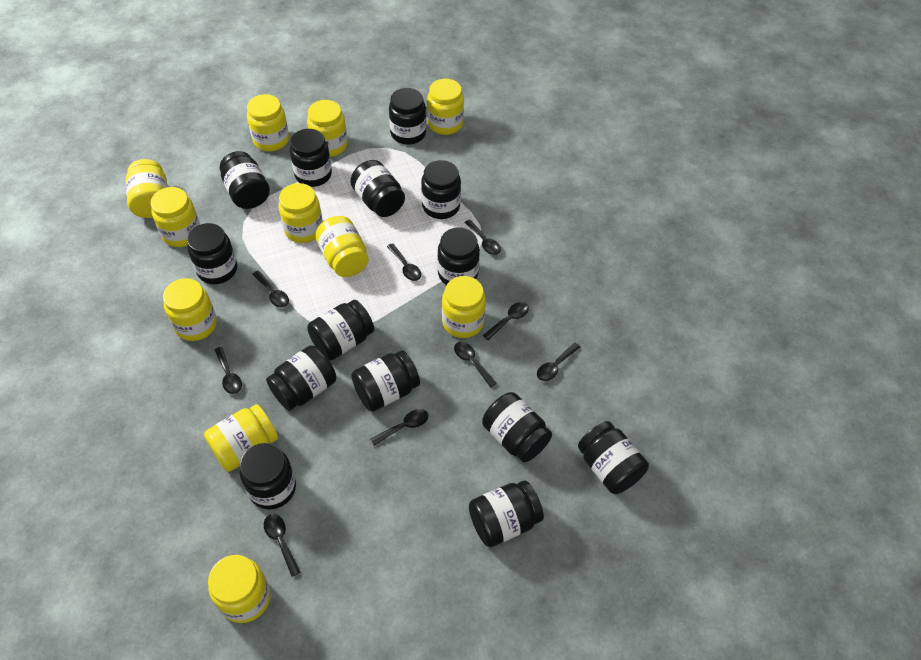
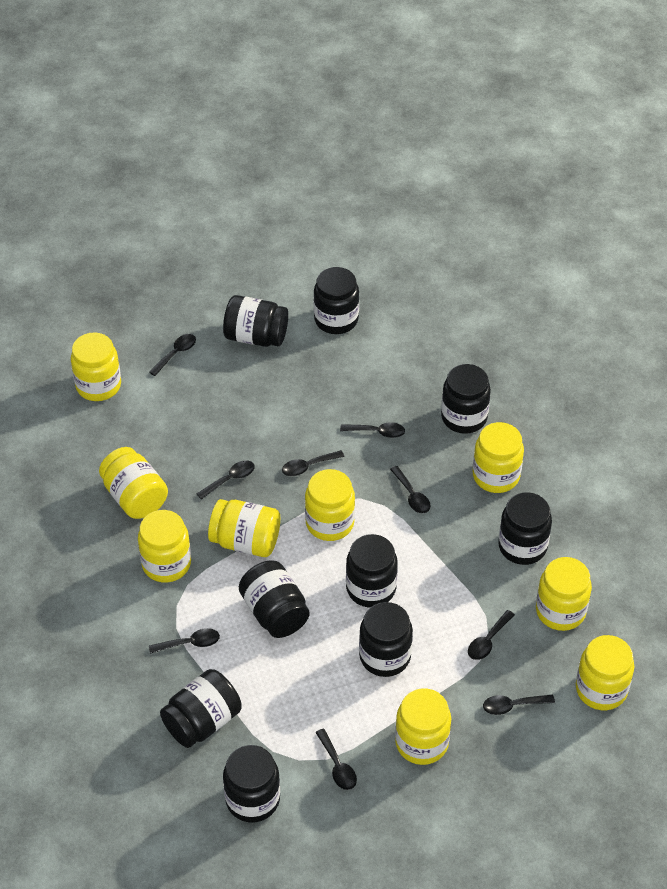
black jar: [187,223,237,284] [220,151,270,209] [240,443,296,509] [266,345,336,411] [290,129,332,187] [307,300,374,360] [350,160,405,217] [351,350,420,412] [389,88,426,145] [421,160,461,219] [437,228,480,285] [469,480,544,547] [482,392,552,462] [578,421,649,494] = 14 -> [160,669,242,748] [223,295,288,347] [223,745,280,822] [239,560,309,638] [314,267,359,334] [346,534,398,608] [359,602,413,677] [441,364,491,434] [498,492,552,565] = 9
yellow jar: [125,159,168,218] [151,187,200,247] [163,278,217,341] [204,404,278,472] [208,555,271,623] [247,94,289,152] [279,183,323,243] [307,100,348,157] [315,216,369,277] [427,79,464,135] [442,276,486,338] = 11 -> [71,332,121,401] [99,447,168,519] [138,510,191,582] [208,499,280,557] [305,469,355,541] [395,688,451,765] [473,422,524,493] [536,557,592,631] [576,635,634,710] = 9

